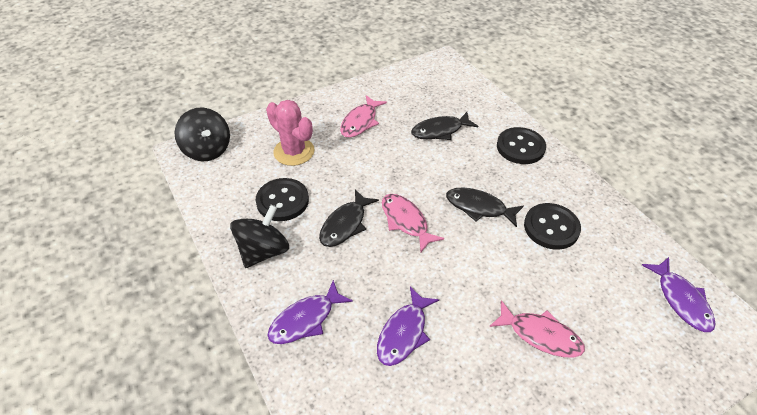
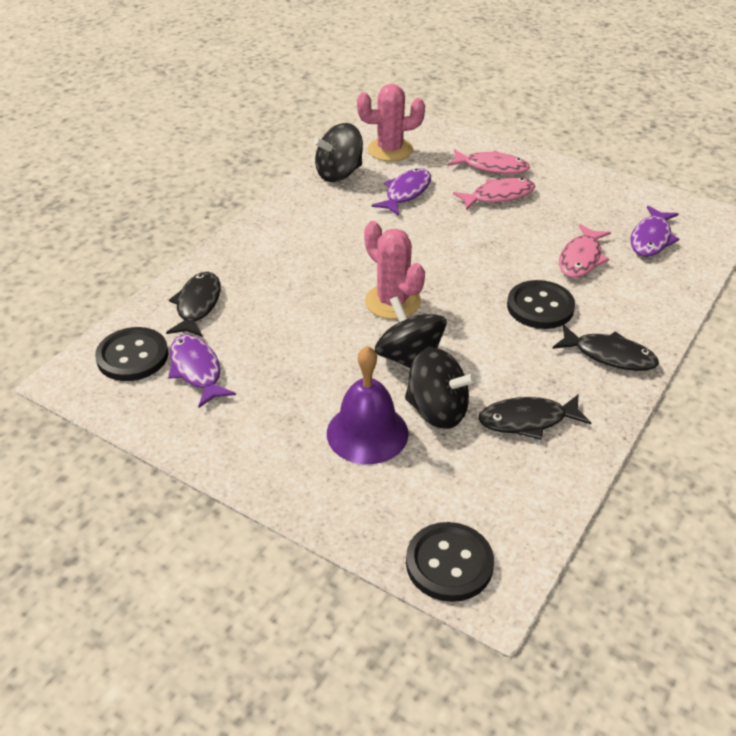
black spinning top: [175,108,230,161] [230,205,289,268] = 2 -> [314,123,363,182] [375,296,447,368] [405,348,477,429] = 3
pink cactus: [266,100,314,166] = 1 -> [357,84,425,161] [364,221,425,319] = 2
purple bell: none = 0 -> [327,346,409,464] = 1

